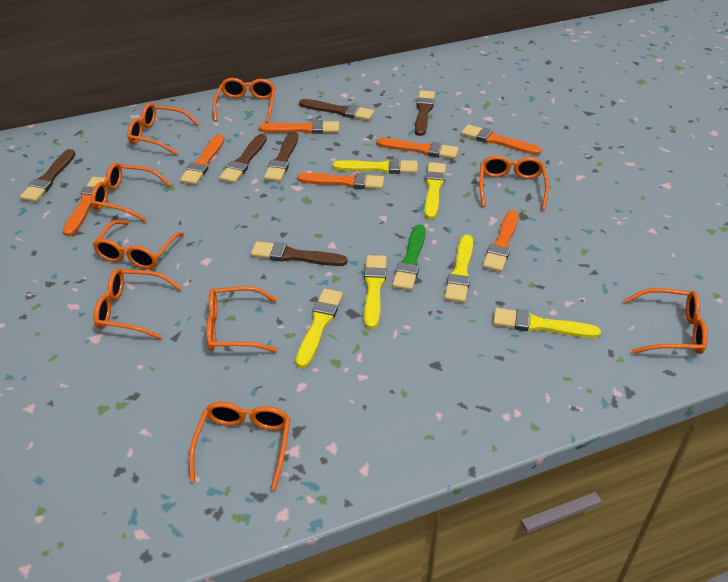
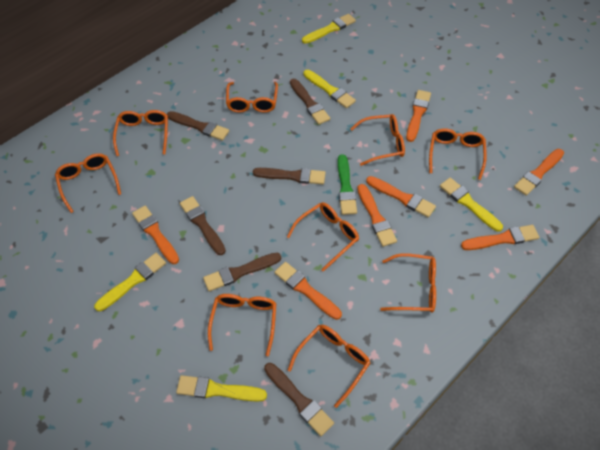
yellow brush: [296,288,343,368] [333,159,418,174] [364,255,387,329] [424,162,446,219] [444,235,473,303] [493,308,601,338] = 6 -> [94,253,166,311] [176,375,267,402] [302,14,356,44] [303,70,356,108] [440,178,503,232] = 5

